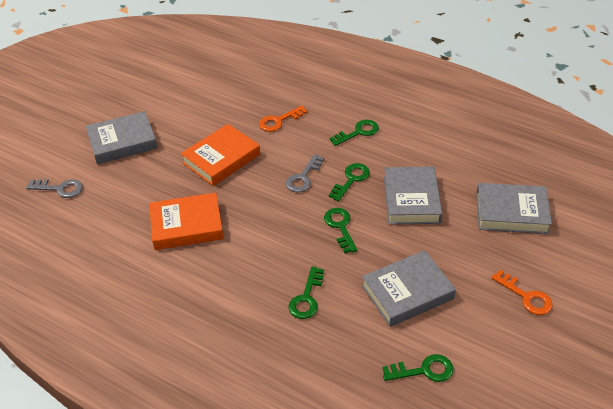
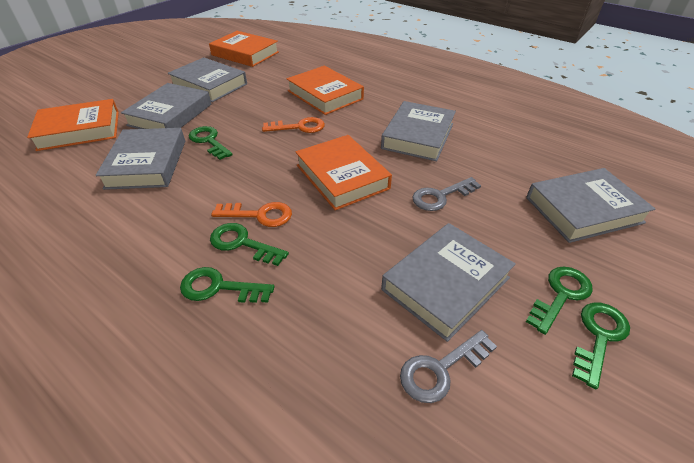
grey book: [86,111,158,165] [362,250,456,327] [384,167,442,225] [476,183,552,234] = 4 -> [96,128,185,190] [121,83,211,129] [168,57,247,102] [381,101,456,161] [381,223,516,342] [526,168,655,243] = 6
orange book: [149,193,224,250] [181,124,260,186] = 2 -> [27,99,119,151] [209,31,279,67] [287,66,364,115] [295,135,392,210] = 4

